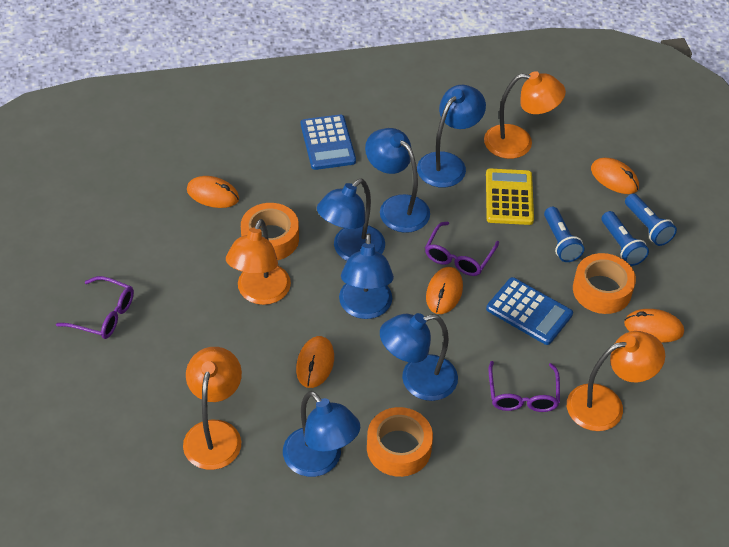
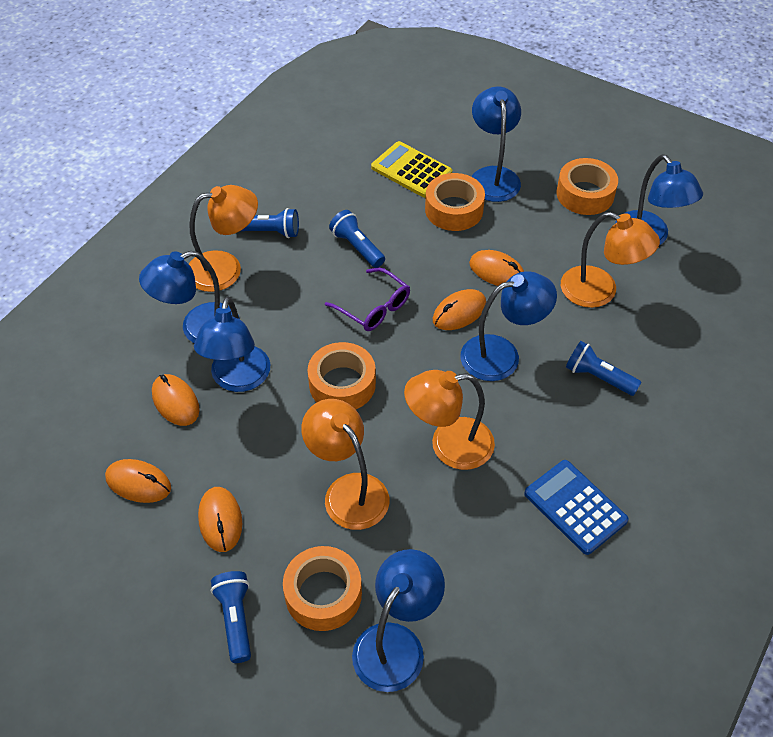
blue calculator: [301,114,356,170] [486,277,573,345] = 2 -> [524,460,629,555] = 1
blue flashlight: [544,207,584,262] [602,211,649,266] [625,194,677,246] = 3 -> [211,571,251,663] [241,208,299,238] [329,210,385,268] [566,341,642,396] = 4
orange tape: [241,203,299,260] [367,407,433,477] [573,253,636,314] = 3 -> [283,546,362,631] [308,342,376,409] [425,173,485,231] [557,158,618,215] = 4
purple glasses: [56,276,134,339] [425,222,499,276] [489,361,560,412] = 3 -> [325,268,410,331] = 1

